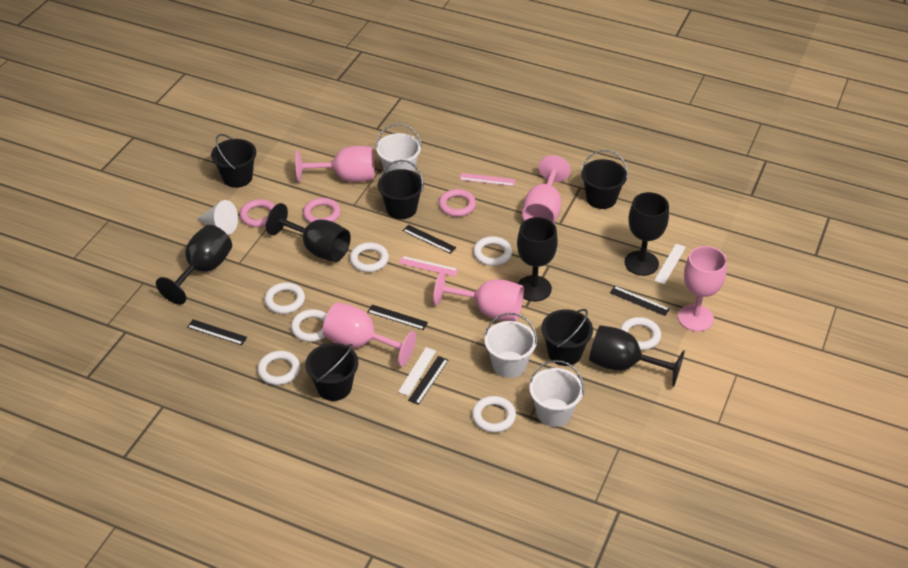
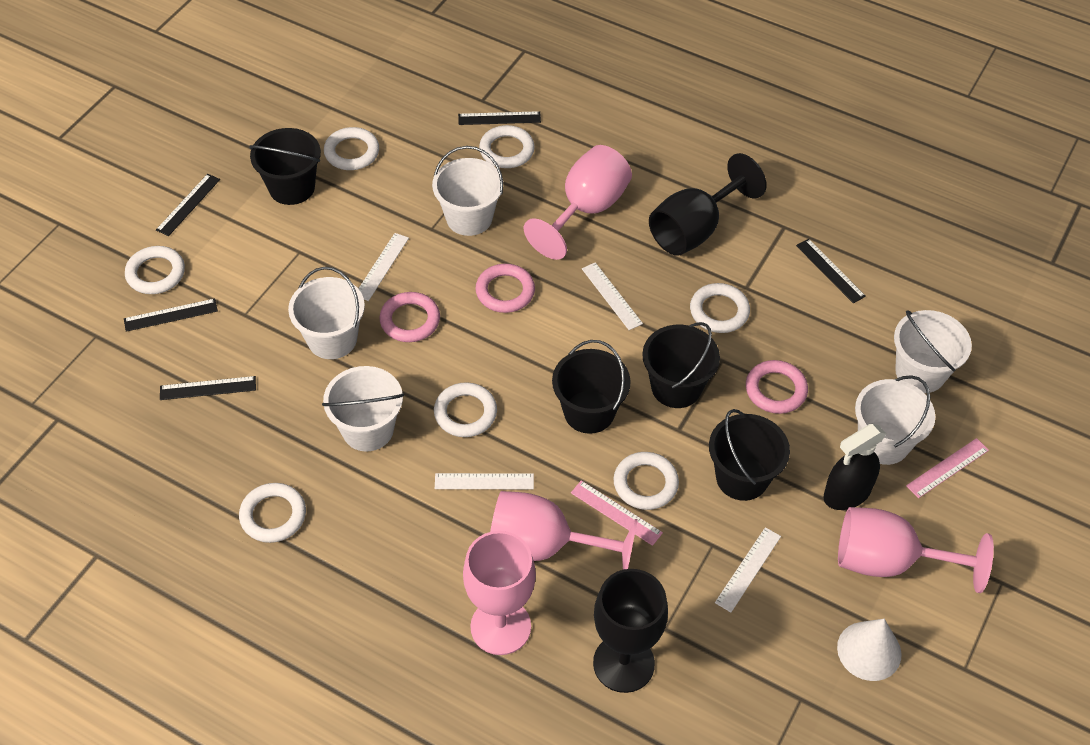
black bucket: [211,134,256,188] [305,343,358,401] [378,160,424,219] [541,309,593,366] [581,150,628,209] = 5 -> [249,128,321,205] [552,340,631,434] [642,322,720,408] [709,409,790,501] = 4
black goblet: [156,225,232,305] [266,203,351,262] [517,217,558,301] [589,325,685,387] [625,192,669,276] = 5 -> [593,569,668,693] [649,153,767,256] = 2
black spray bottle: none = 0 -> [823,424,886,510] = 1
pink goblet: [295,146,374,182] [323,302,416,367] [433,271,524,321] [522,155,571,223] [678,246,727,331] = 5 -> [463,531,536,655] [490,491,638,569] [524,145,632,260] [838,507,994,593] = 4
white bucket: [376,124,422,173] [484,313,537,378] [529,360,584,427] = 3 -> [288,267,365,359] [322,366,404,452] [432,146,503,236] [855,375,935,465] [894,310,972,393] = 5
white ruler: [398,347,436,396] [654,244,686,284] = 2 -> [358,233,409,301] [435,473,534,489] [582,262,643,330] [715,527,781,612] = 4

